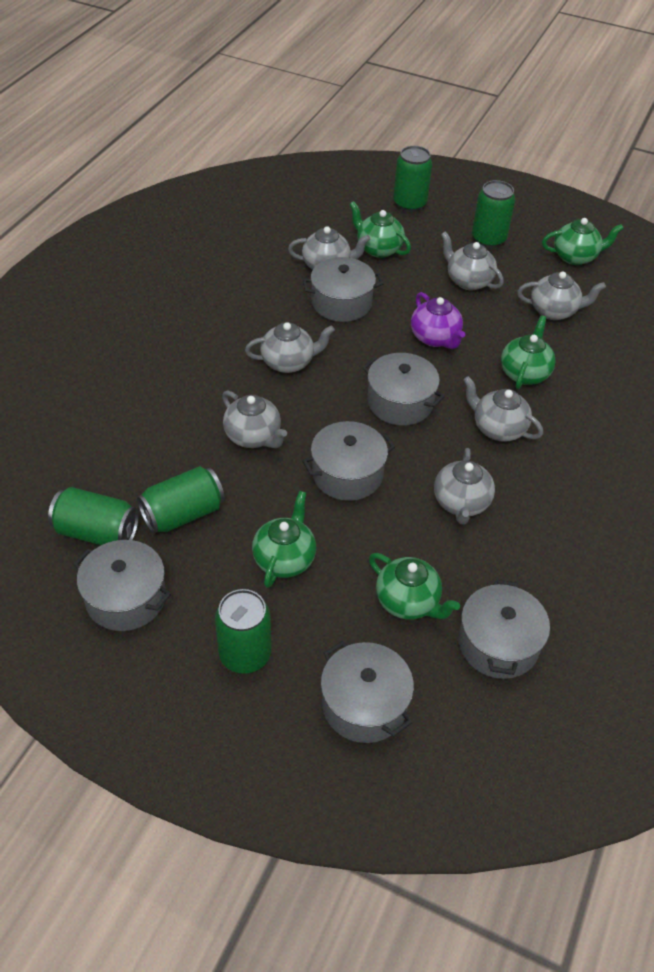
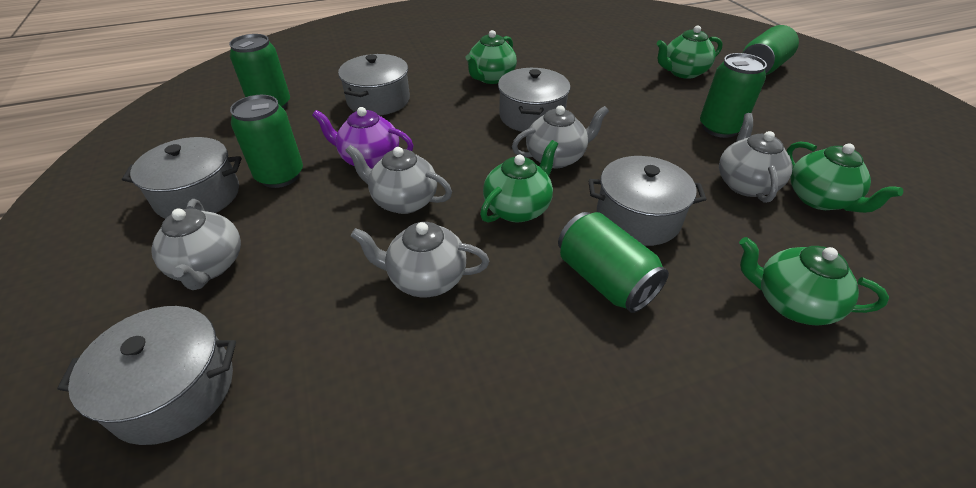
grey pot: [73,540,171,631] [302,257,383,322] [302,421,395,501] [321,641,414,743] [362,353,445,425] [458,580,550,679] = 6 -> [57,306,236,445] [122,137,242,219] [338,54,410,115] [498,68,570,132] [588,156,707,246] = 5
grey teapot: [222,390,287,448] [245,322,335,373] [288,226,370,270] [434,448,495,525] [441,231,504,290] [463,376,543,442] [517,271,606,320] = 7 -> [152,199,241,290] [345,145,452,214] [351,222,489,297] [512,105,609,168] [719,113,792,203] = 5

